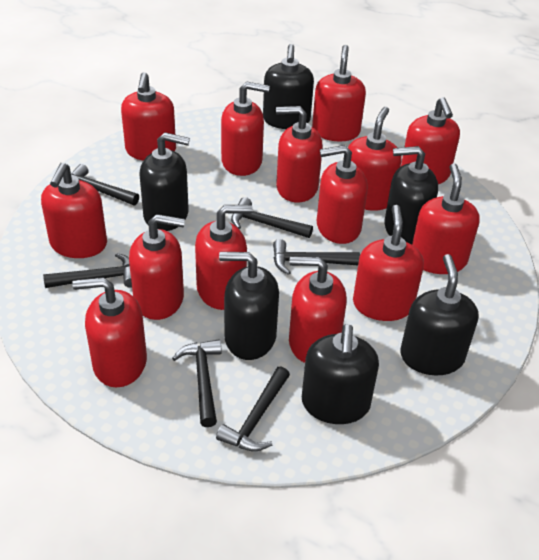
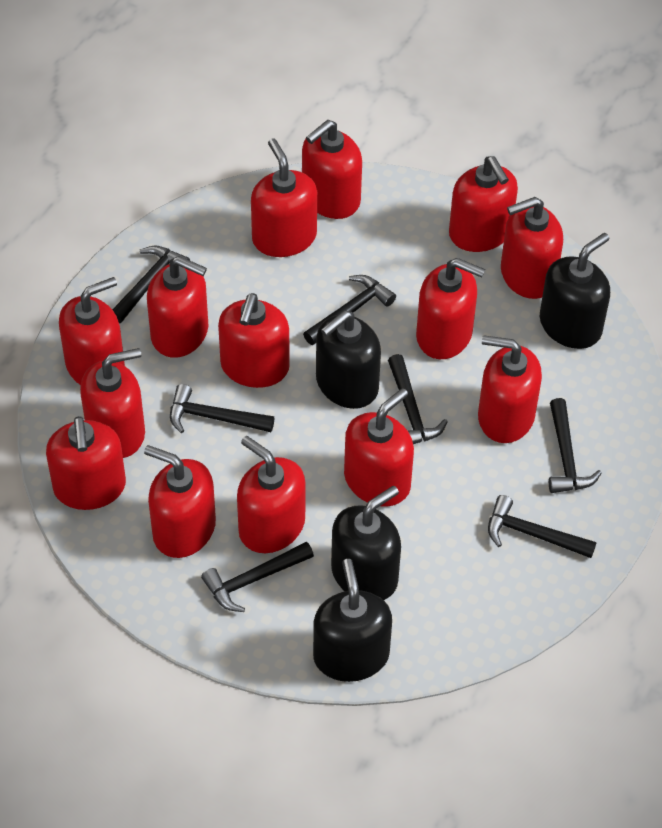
black hammer: [43,253,132,288] [71,164,139,205] [172,339,222,427] [216,367,290,452] [231,197,313,238] [273,239,360,275] = 6 -> [112,246,190,323] [170,384,274,433] [201,541,314,612] [303,275,396,345] [388,354,448,444] [488,495,596,558] [549,398,602,493] = 7
black soap dispenser: [139,132,190,231] [219,252,279,360] [263,44,314,129] [302,324,379,424] [385,146,438,245] [400,254,478,375] = 6 -> [313,559,392,682] [316,310,381,409] [331,486,401,600] [540,233,610,349] = 4

